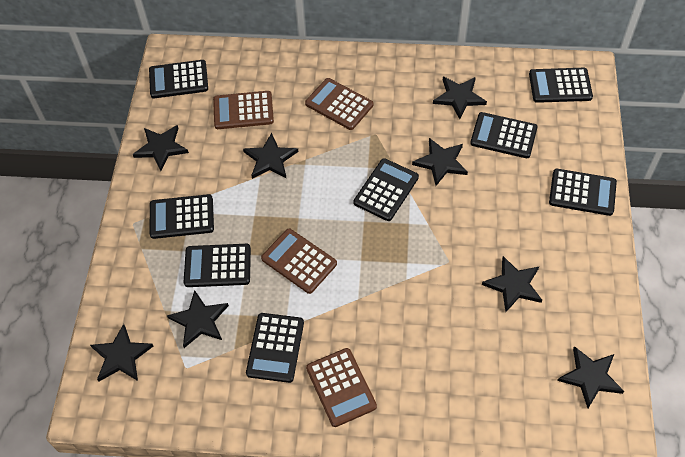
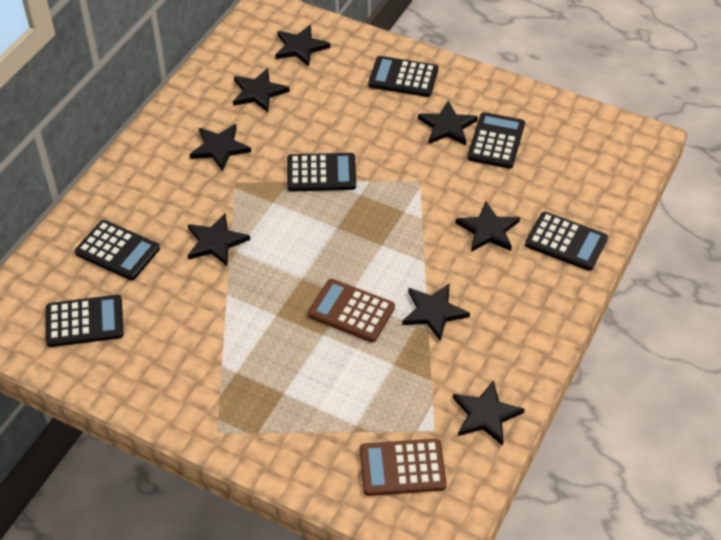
black calculator: [149,60,208,98] [150,194,214,239] [184,244,251,287] [246,313,304,383] [353,158,419,221] [470,112,538,158] [529,68,593,103] [549,169,617,216] = 8 -> [46,295,124,347] [75,220,160,280] [287,153,356,192] [368,56,438,97] [467,112,525,169] [525,212,608,271] = 6
brown calculator: [213,91,274,129] [261,229,337,294] [305,78,373,130] [306,348,377,427] = 4 -> [308,279,395,342] [360,439,447,496] = 2

